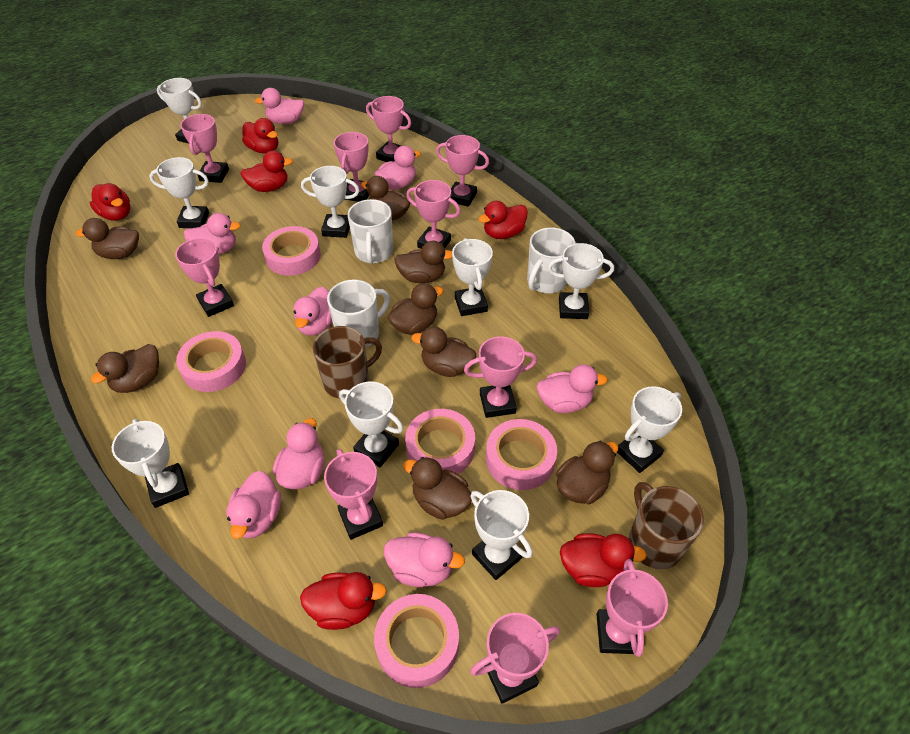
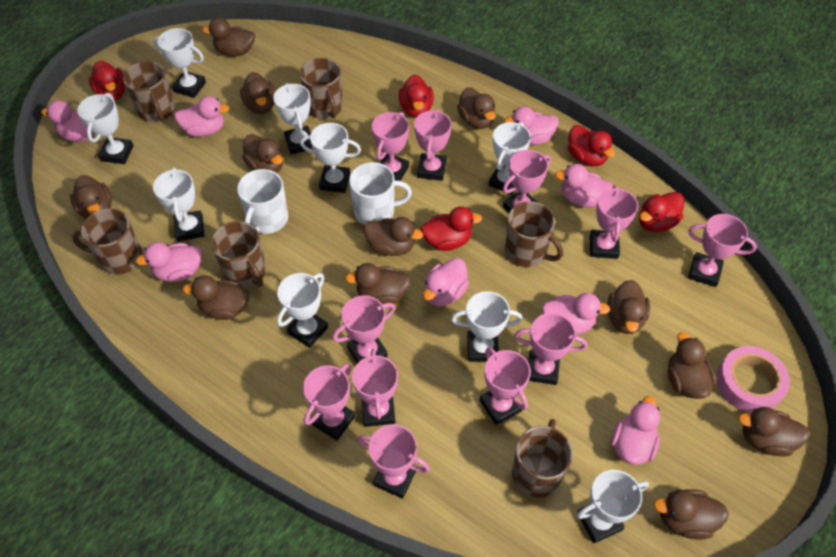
brown duck: [75,218,139,259] [91,344,159,393] [361,176,410,221] [387,283,444,335] [394,241,452,283] [403,457,472,520] [411,327,476,377] [556,441,618,504] = 8 -> [70,175,112,219] [182,275,249,320] [202,17,255,56] [240,72,276,114] [242,134,283,173] [345,263,411,304] [364,217,423,256] [457,87,496,129] [607,280,650,334] [654,489,729,539] [668,332,716,399] [738,407,810,457] = 12
brown mug: [313,326,382,399] [629,482,704,569] = 2 -> [72,208,142,275] [123,61,175,122] [211,221,266,288] [300,58,343,119] [505,201,563,267] [512,419,573,498] = 6
pink tape: [176,331,246,392] [262,226,321,276] [374,594,459,688] [405,409,475,474] [486,419,557,490] = 5 -> [716,346,790,413] = 1
pink trophy: [175,238,234,317] [180,114,229,183] [324,449,383,540] [334,132,369,202] [366,96,411,162] [406,180,460,249] [436,135,489,207] [464,336,537,418] [470,613,560,704] [596,559,668,657] = 10 -> [303,363,355,441] [332,295,395,363] [352,349,398,427] [358,424,430,499] [372,112,409,181] [414,109,452,181] [480,347,531,425] [503,150,551,213] [514,313,587,385] [590,185,638,259] [688,214,757,287] = 11
red duck: [90,183,131,221] [240,150,293,192] [242,118,278,153] [300,572,387,630] [478,201,528,239] [560,533,647,587] = 6 -> [89,61,126,100] [399,74,434,118] [421,207,482,251] [568,125,615,166] [639,192,684,232] = 5
white mug: [327,279,390,347] [348,199,393,264] [527,227,576,293] = 3 -> [237,169,288,234] [349,162,412,225] = 2

